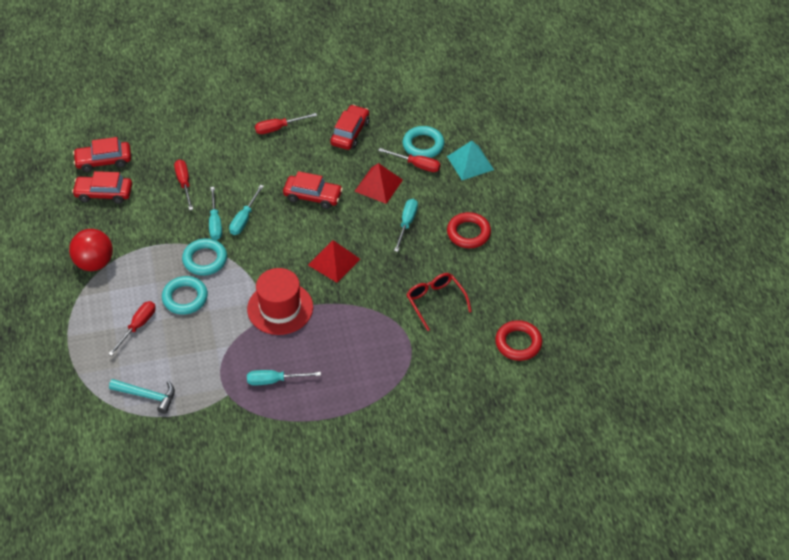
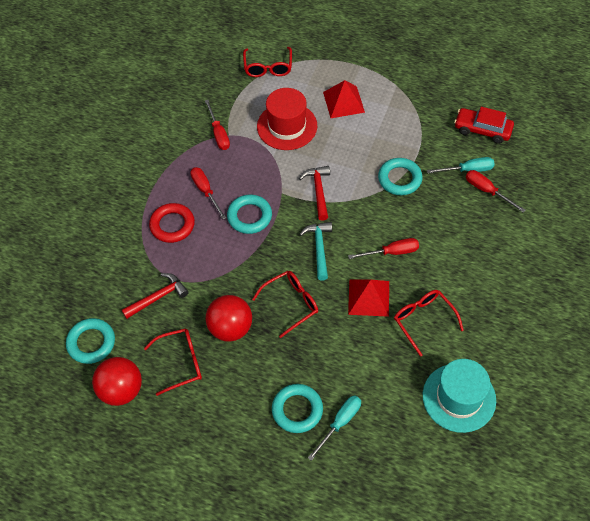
red ball: [69,229,113,271] = 1 -> [92,357,142,406] [205,295,252,342] = 2
red car: [72,171,132,204] [73,137,131,172] [283,171,343,209] [330,105,369,150] = 4 -> [454,107,514,144] = 1
red glasses: [407,273,472,331] = 1 -> [144,328,202,396] [243,47,292,77] [252,271,318,338] [394,290,464,357] = 4
red hammer: none = 0 -> [122,273,189,319] [299,166,330,221] = 2
red ring: [447,212,491,248] [495,320,542,361] = 2 -> [149,203,195,243] = 1
turquoise hat: none = 0 -> [423,359,496,433] = 1
turquoise pyramid: [447,141,494,180] = 1 -> none = 0
turquoise ring: [162,276,208,315] [182,238,227,275] [403,126,444,158] = 3 -> [66,318,115,364] [227,194,272,234] [272,384,323,433] [378,158,423,195] = 4
turquoise screwdriver: [209,187,222,240] [229,185,264,235] [247,370,321,385] [394,199,418,252] = 4 -> [308,396,361,461] [427,157,495,174] = 2

